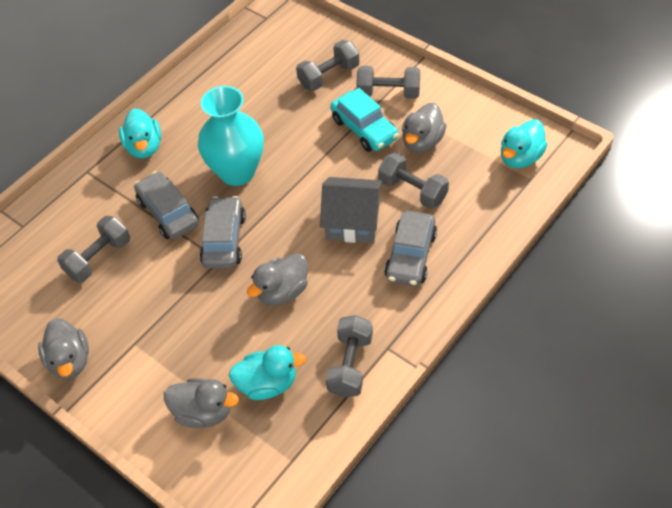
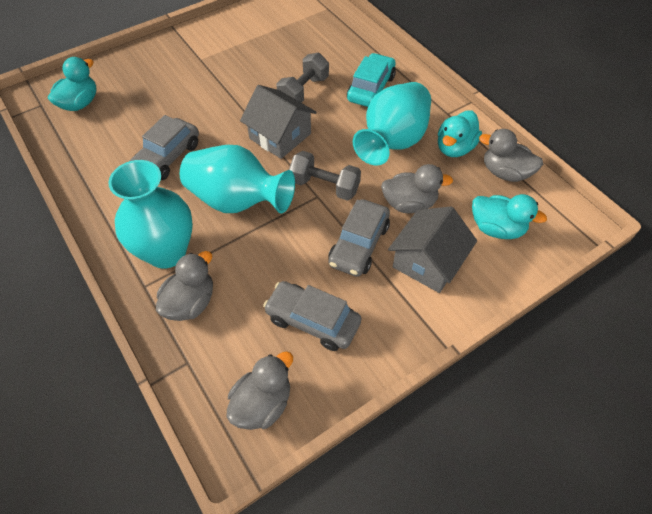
grey dumbbell: [57,216,130,283] [296,40,360,91] [326,315,373,398] [356,66,420,99] [378,152,449,209] = 5 -> [277,53,329,103] [289,151,361,201] = 2
grey house: [320,177,383,243] = 1 -> [240,85,317,159] [388,206,477,293] = 2
turquoise vase: [198,86,264,186] = 1 -> [108,160,193,269] [180,145,295,213] [353,82,431,165] = 3

